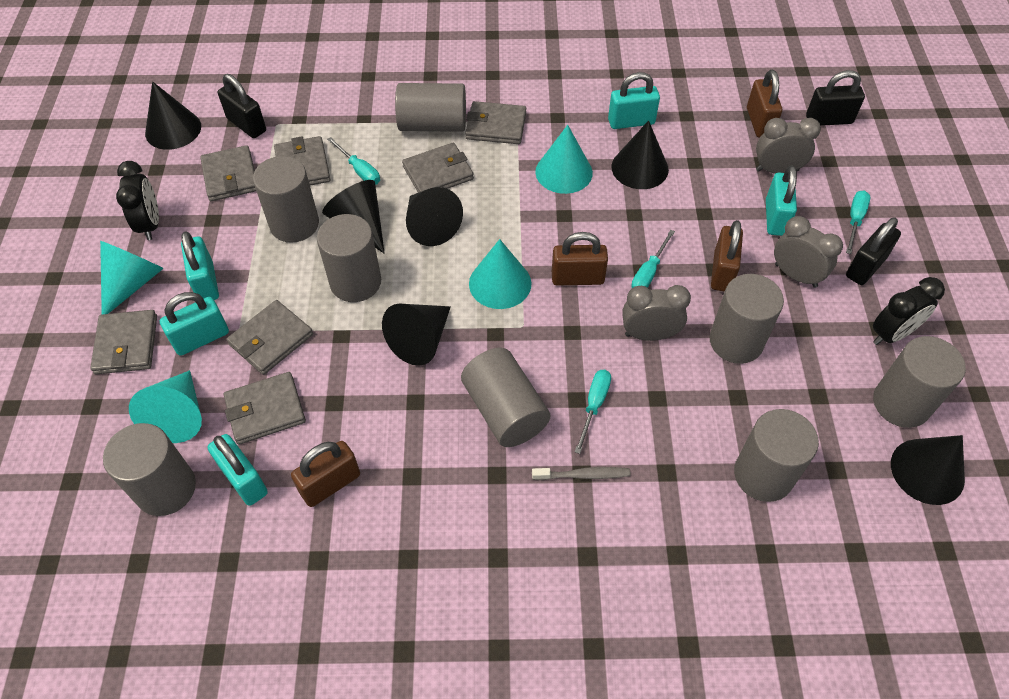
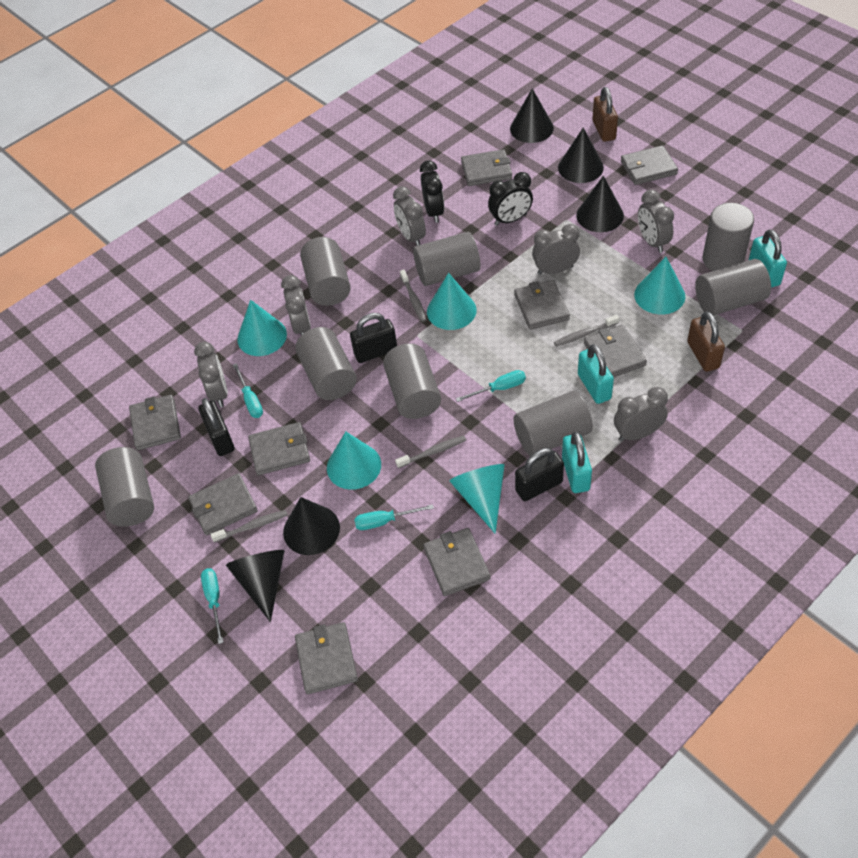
black cone: [145,81,201,150] [322,180,385,254] [382,304,451,366] [406,187,463,246] [611,120,669,189] [891,435,965,505] = 6 -> [226,550,285,622] [283,497,340,555] [510,88,554,143] [558,128,604,183] [576,176,624,232] = 5
brown padlock: [291,441,360,507] [552,232,608,285] [711,220,743,292] [747,70,782,138] = 4 -> [592,87,618,142] [687,312,725,372] = 2
grey clock: [622,285,691,341] [756,118,821,174] [774,216,843,288] = 3 -> [194,342,228,407] [281,275,311,335] [393,186,426,246] [532,224,580,275] [614,387,668,441] [638,190,674,253] = 6
grey toothbrush: [532,467,631,480] = 1 -> [210,510,287,543] [395,436,466,468] [400,270,427,322] [554,315,619,347] = 4
grey wallet: [90,310,157,374] [200,145,256,201] [224,372,306,445] [226,300,313,375] [274,136,330,185] [402,143,474,193] [465,101,526,144] = 7 -> [129,395,181,450] [188,473,258,535] [248,422,310,475] [295,622,358,694] [423,528,491,596] [461,149,512,186] [514,280,570,330] [584,325,647,377] [621,145,678,185] = 9
turquoise cone: [100,241,164,314] [129,370,202,443] [469,239,531,309] [535,125,593,194] = 4 -> [237,300,287,356] [327,431,381,490] [427,273,477,330] [450,464,505,534] [634,257,685,314] = 5
turquoise padlock: [160,292,229,356] [181,232,219,300] [208,434,268,506] [608,72,660,129] [766,165,797,236] = 5 -> [562,432,592,493] [578,344,614,404] [749,230,787,288] = 3

